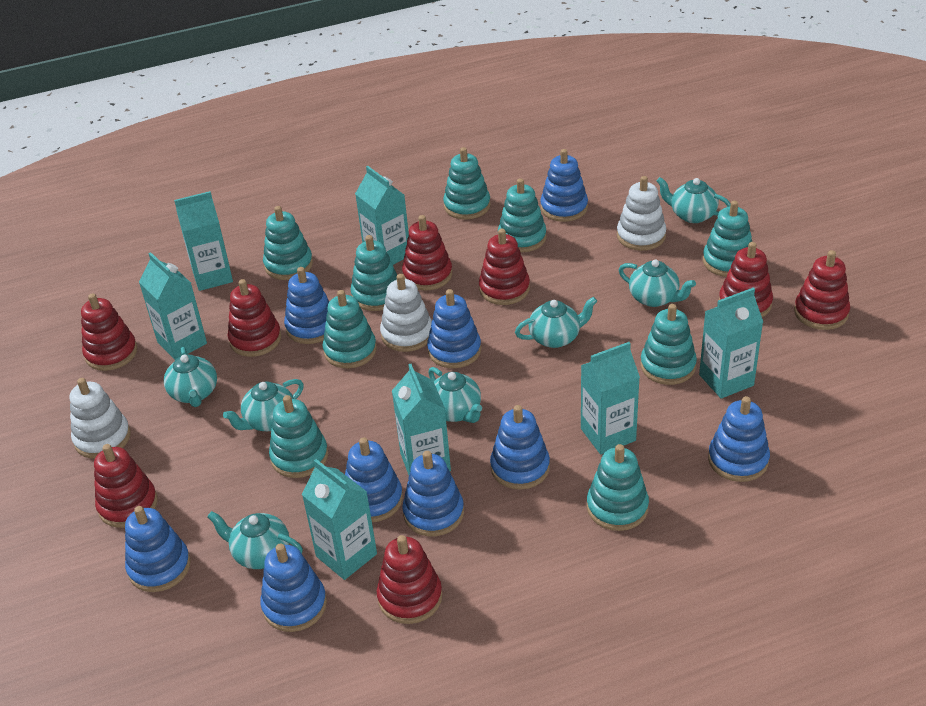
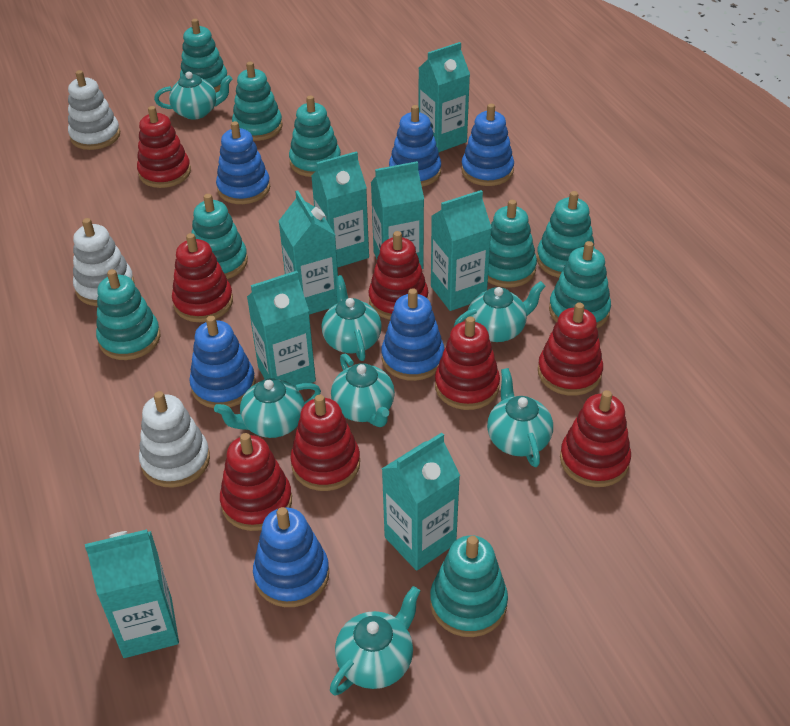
blue stacking toy: [125,506,191,592] [260,543,327,632] [284,267,330,344] [345,437,403,522] [402,451,464,536] [427,289,481,368] [490,405,550,490] [540,149,588,222] [708,396,770,482] = 9 -> [189,316,256,408] [216,121,270,204] [253,507,329,607] [381,288,444,381] [389,105,441,187] [461,104,514,186] = 6
turquoise carton: [139,252,207,360] [174,191,233,291] [302,459,377,580] [355,166,409,265] [392,364,451,475] [581,342,640,455] [699,287,763,399] = 7 -> [85,529,179,658] [247,271,316,386] [279,191,338,315] [311,151,369,268] [371,161,424,269] [382,433,460,571] [418,42,470,152] [431,190,492,311] = 8

